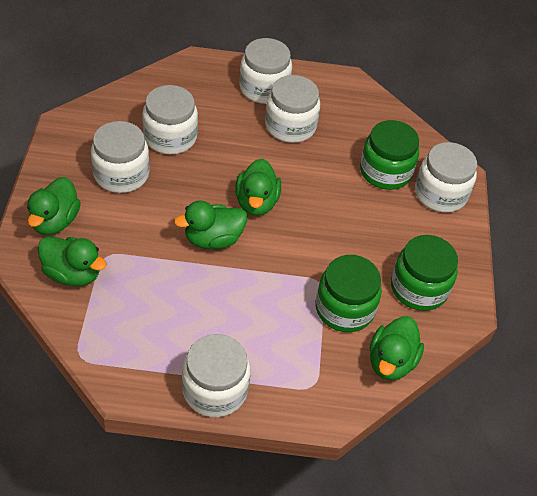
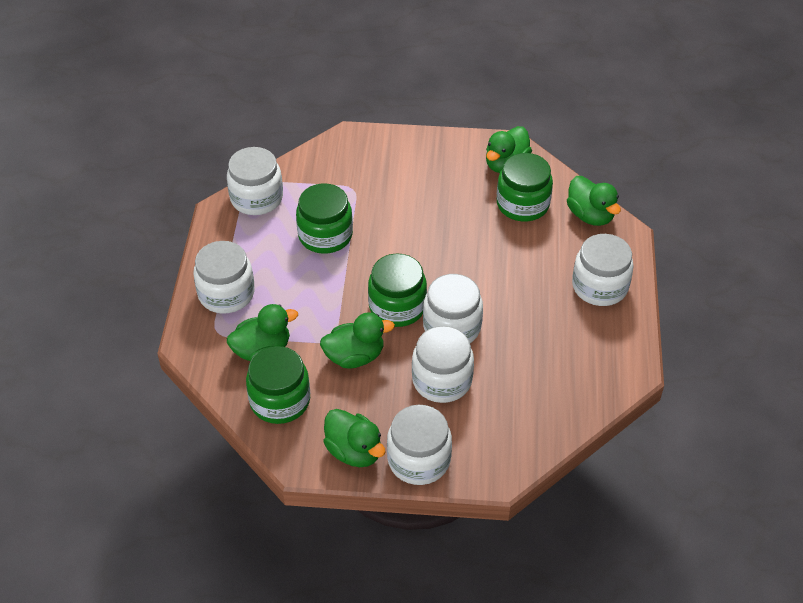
green jar: [315,255,382,332] [360,120,419,190] [391,235,458,311] = 3 -> [246,346,310,424] [296,183,353,254] [368,253,427,327] [497,153,553,221] = 4

